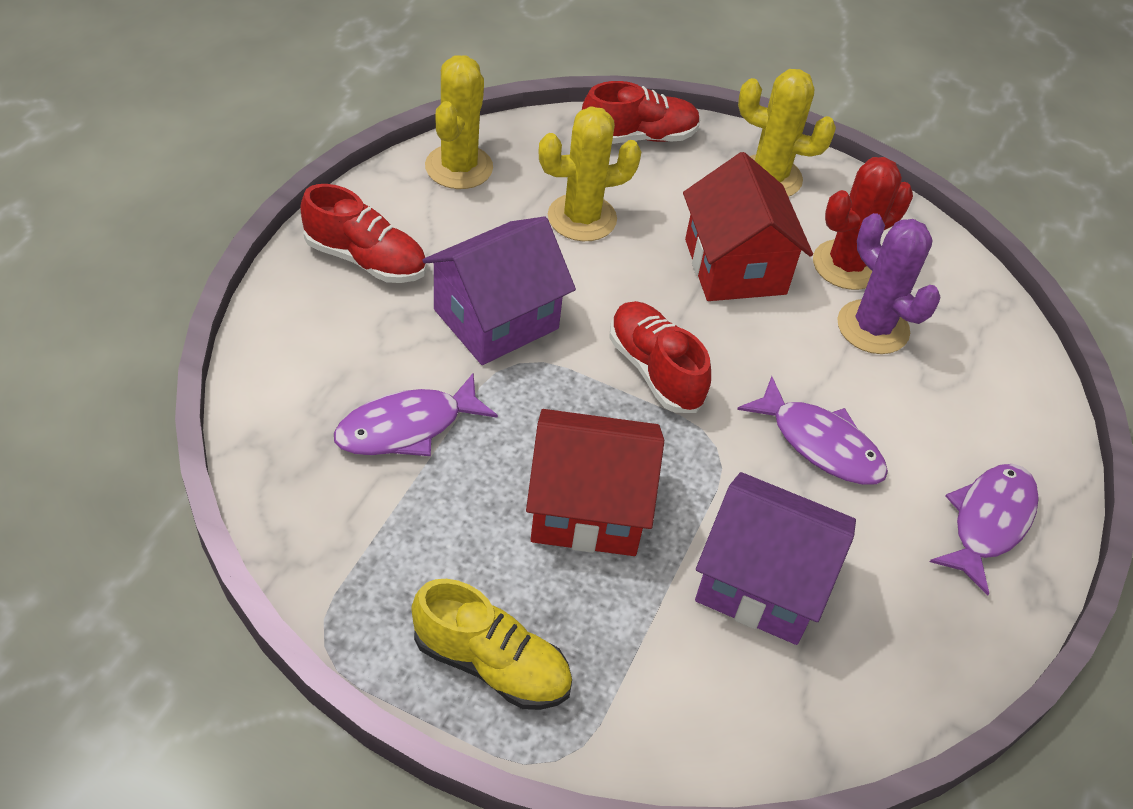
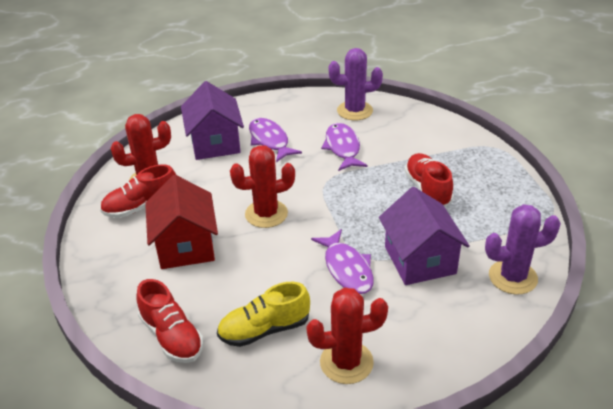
purple cactus: [837,213,940,354] = 1 -> [328,48,383,120] [485,204,561,294] = 2
red cactus: [813,157,913,290] = 1 -> [111,114,171,180] [230,145,295,228] [306,287,388,384] = 3
red house: [526,409,664,556] [683,152,813,301] = 2 -> [145,175,218,269] = 1
yellow cactus: [425,55,493,189] [539,106,641,241] [738,69,836,197] = 3 -> none = 0

